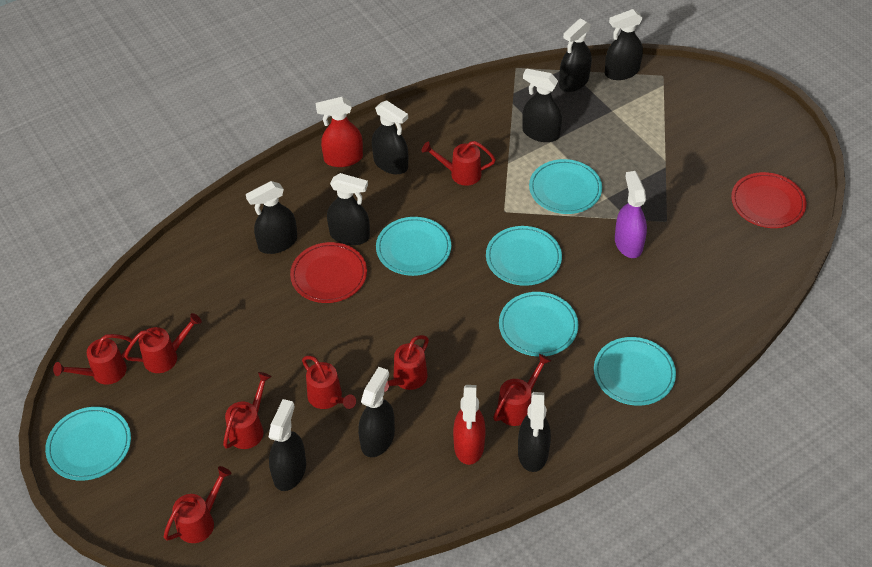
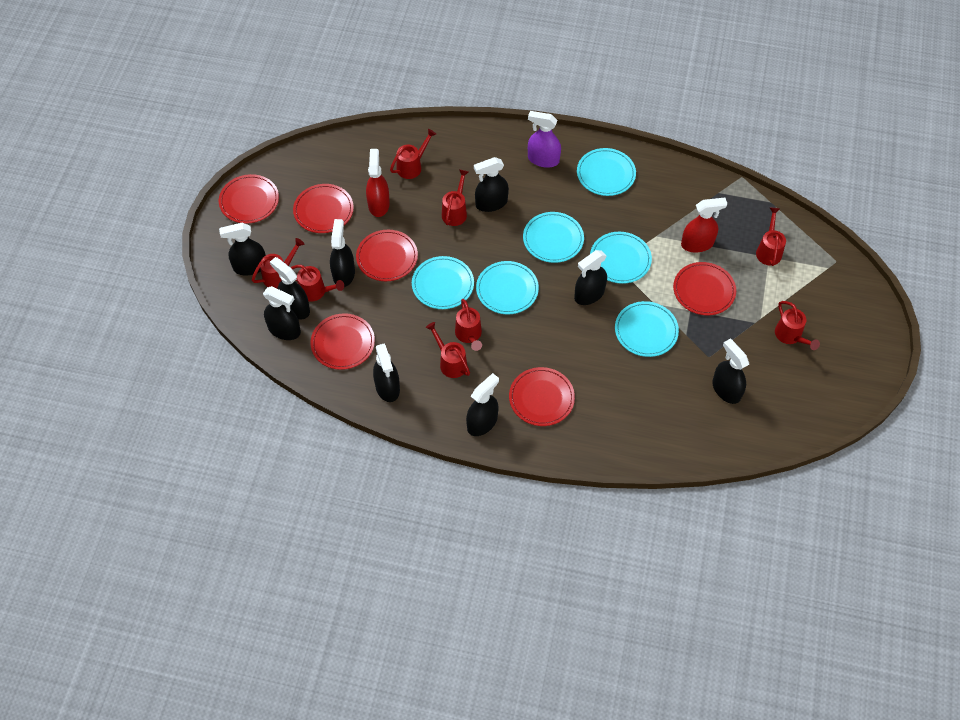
red plate: [290,242,367,303] [731,172,806,228] = 2 -> [219,174,279,224] [293,184,354,233] [311,313,375,370] [356,230,418,281] [509,367,575,426] [673,262,736,315] = 6

